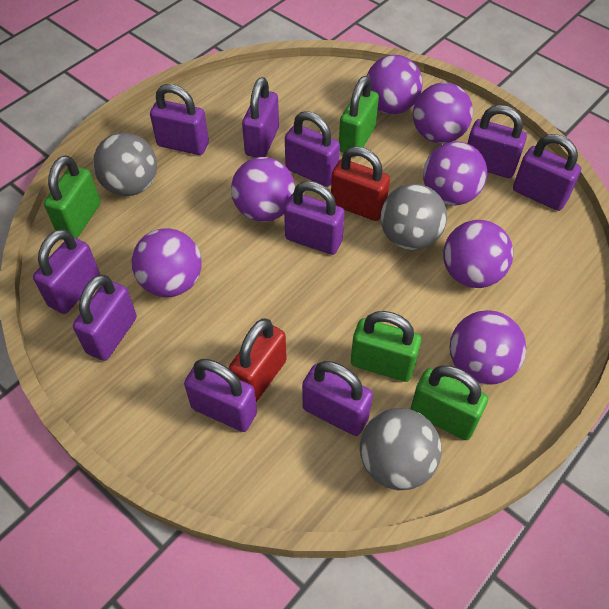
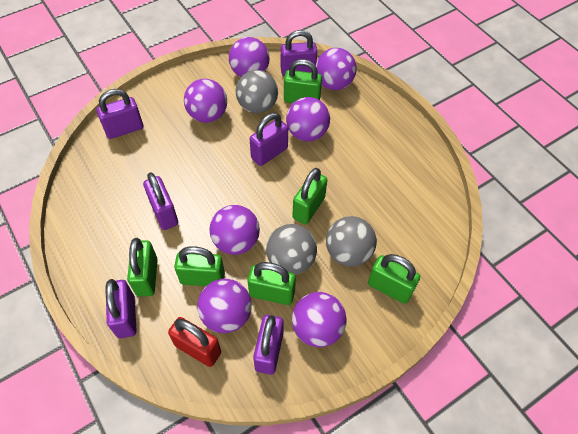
green padlock: [44,155,100,238] [339,76,379,157] [351,311,421,382] [411,365,488,440] = 4 -> [127,238,158,296] [174,246,225,286] [247,262,296,305] [284,59,322,103] [293,168,327,225] [368,254,420,304] = 6
purple padlock: [33,229,100,314] [73,274,137,361] [150,84,209,155] [184,359,257,432] [242,77,279,158] [284,181,345,255] [285,111,340,187] [302,361,373,436] [467,105,527,178] [513,134,581,211] = 10 -> [97,89,143,139] [105,279,137,338] [143,172,178,230] [250,113,288,166] [253,315,284,375] [281,30,317,77] = 6
red padlock: [229,318,287,402] [331,146,390,221] = 2 -> [168,317,221,367] = 1

